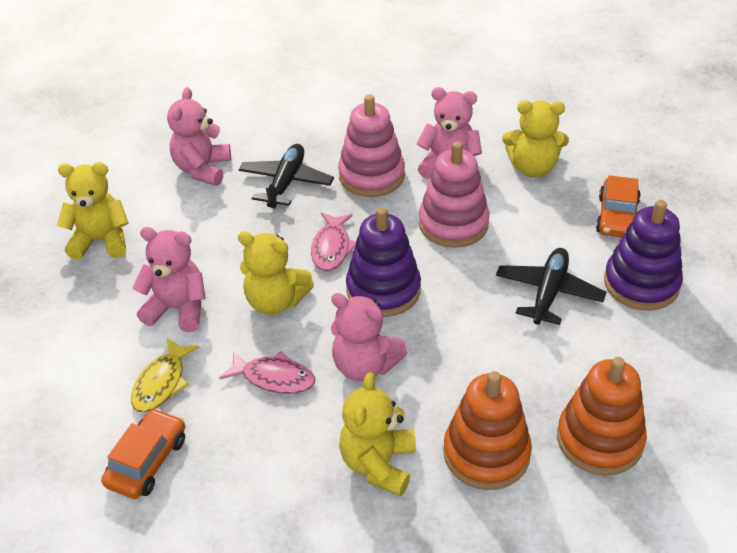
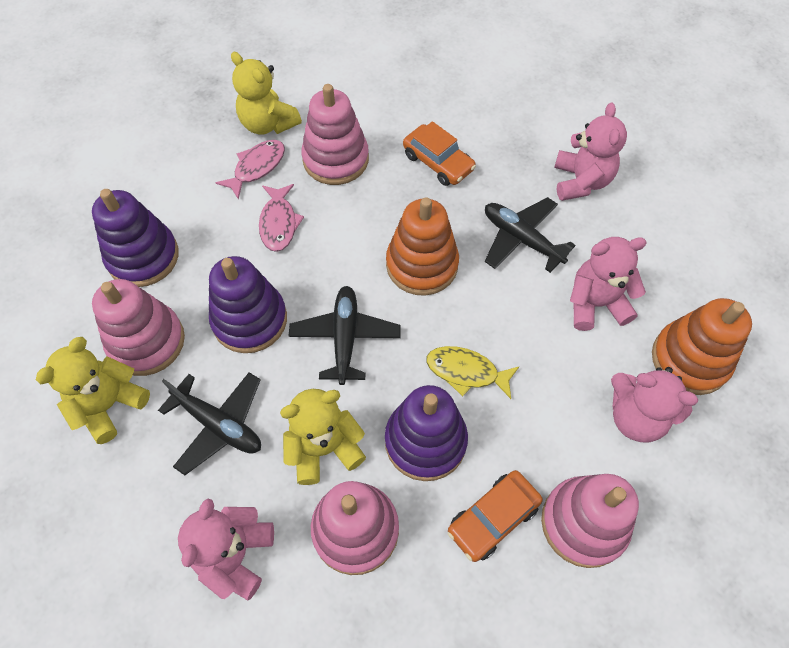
black plane: [239,144,334,208] [496,248,606,325] = 2 -> [158,372,261,475] [289,286,401,385] [485,197,576,273] = 3
pink stacking toy: [338,95,405,197] [419,141,490,248] = 2 -> [92,279,185,376] [301,84,369,185] [311,481,399,575] [541,474,639,568] = 4
purple stacking toy: [346,207,421,317] [604,200,683,311] = 2 -> [92,189,179,287] [209,256,287,353] [385,385,468,481] = 3
yellow teddy bear: [57,162,128,260] [238,231,314,315] [339,372,416,496] [502,100,569,178] = 4 -> [36,337,150,444] [231,52,302,135] [280,389,366,485] = 3

